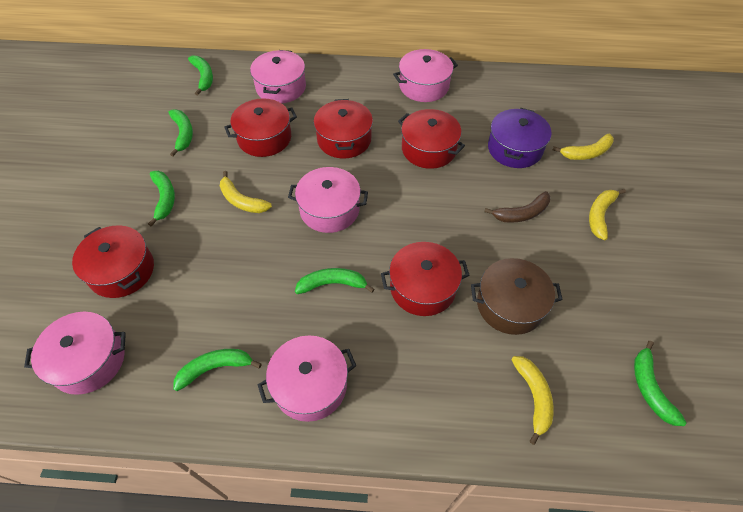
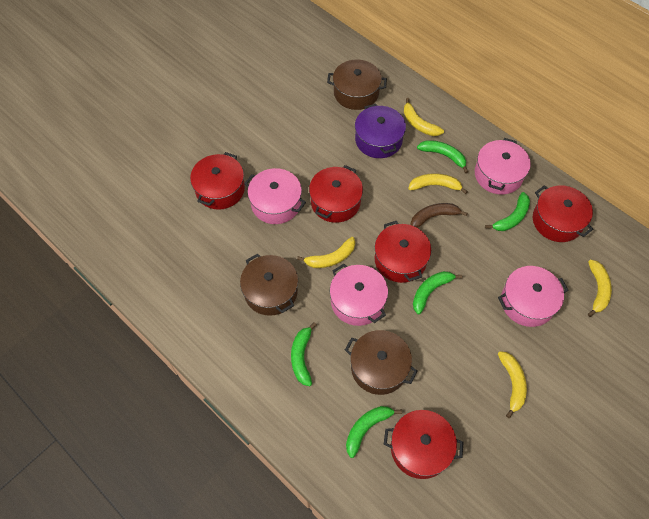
brown pot: [471,258,563,335] = 1 -> [240,253,298,316] [327,60,387,110] [345,330,418,395] = 3
green banana: [148,171,175,227] [169,109,193,156] [173,349,262,391] [188,55,213,95] [295,268,374,294] [634,341,687,426] = 6 -> [291,322,317,386] [346,406,402,458] [413,271,463,314] [417,140,468,173] [485,192,530,231] = 5
pink pot: [24,312,126,395] [250,50,306,103] [258,336,356,422] [288,167,368,233] [393,49,458,102] = 5 -> [244,168,306,224] [330,264,388,326] [475,138,531,195] [498,266,568,327] = 4
yellow banana: [220,171,272,213] [511,356,554,445] [553,134,614,160] [589,189,626,240] = 4 -> [297,237,355,268] [404,98,444,136] [408,173,468,194] [498,351,527,418] [588,259,612,317] = 5

